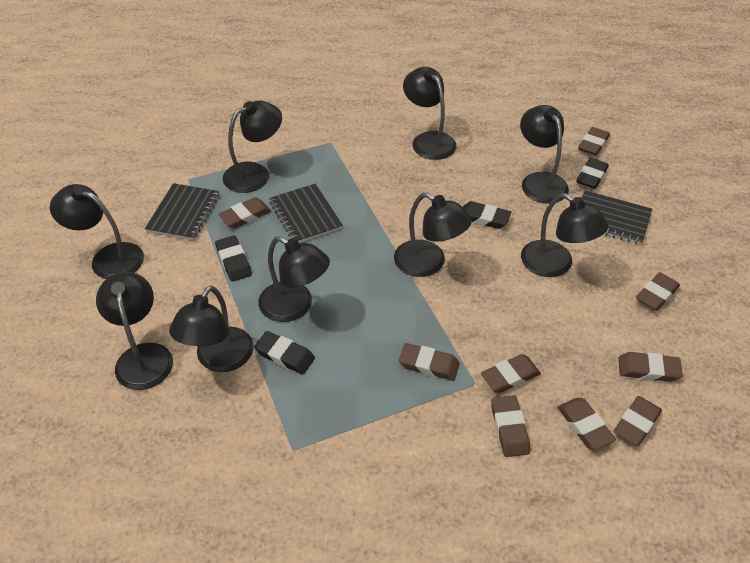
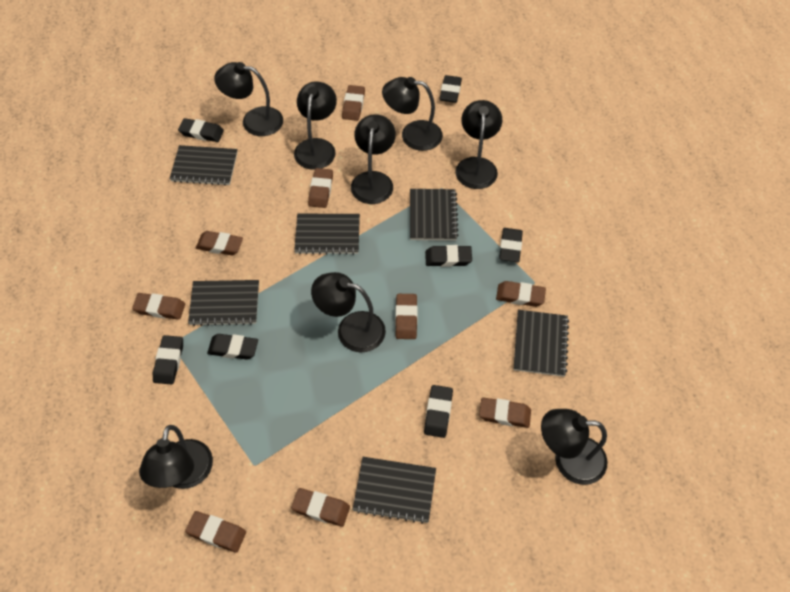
black eraser: [215,235,252,282] [254,331,315,374] [463,201,511,229] [576,158,609,189] = 4 -> [153,335,183,385] [178,118,224,142] [207,334,258,360] [424,385,453,438] [425,245,472,267] [439,75,462,103] [499,228,523,262] = 7
black lamp: [50,184,144,279] [96,272,173,390] [169,285,254,372] [223,100,282,193] [258,236,330,322] [394,193,472,277] [403,67,457,160] [520,105,569,204] [521,193,608,277] = 9 -> [139,425,213,489] [214,62,283,136] [294,82,337,170] [311,272,386,352] [351,115,396,204] [382,77,443,151] [455,100,502,189] [541,409,608,485] = 8
black notebook: [145,183,219,240] [269,184,343,243] [582,190,652,245] = 3 -> [170,145,238,186] [188,280,259,326] [294,214,360,255] [352,457,436,524] [410,189,459,241] [514,310,569,377] = 6

